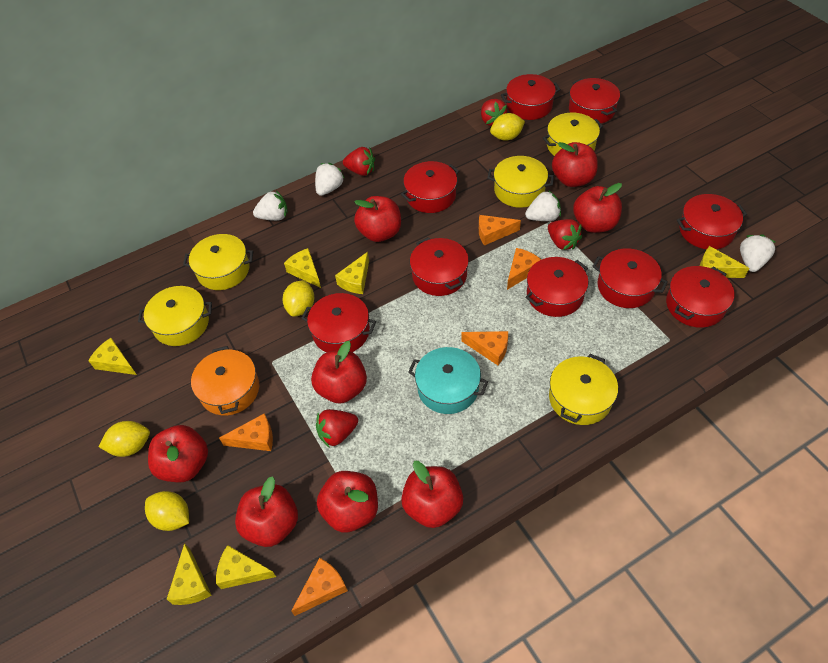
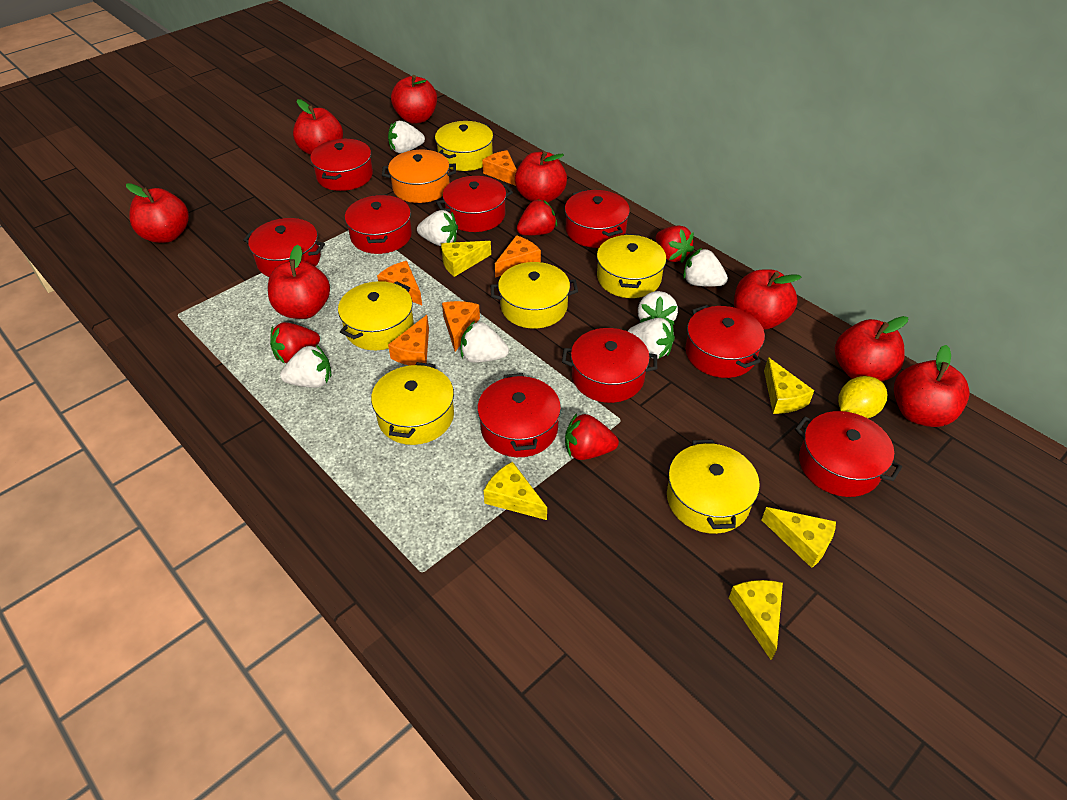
turquoise pot: [408,347,488,414] = 1 -> none = 0
white strawberry: [253,191,288,221] [315,163,345,196] [525,190,561,221] [740,235,775,272] = 4 -> [280,345,331,388] [388,121,425,153] [417,210,458,246] [460,321,509,363] [628,318,675,359] [638,291,678,325] [683,248,728,287] = 7
yellow cheese: [88,338,137,375] [167,543,212,605] [216,545,276,589] [284,248,321,288] [335,252,369,294] [700,246,749,278] = 6 -> [441,241,491,277] [484,462,547,520] [729,580,783,660] [761,507,836,568] [764,357,814,414] = 5
yellow lemon: [99,421,150,457] [145,491,189,531] [283,280,314,317] [490,113,525,141] = 4 -> [838,376,887,418] = 1
yellow pot: [138,286,212,346] [183,234,253,290] [487,156,554,208] [543,113,603,156] [549,354,618,425] = 5 -> [338,281,414,350] [371,362,454,445] [435,121,493,171] [490,262,578,328] [597,234,667,298] [667,439,760,534] = 6

